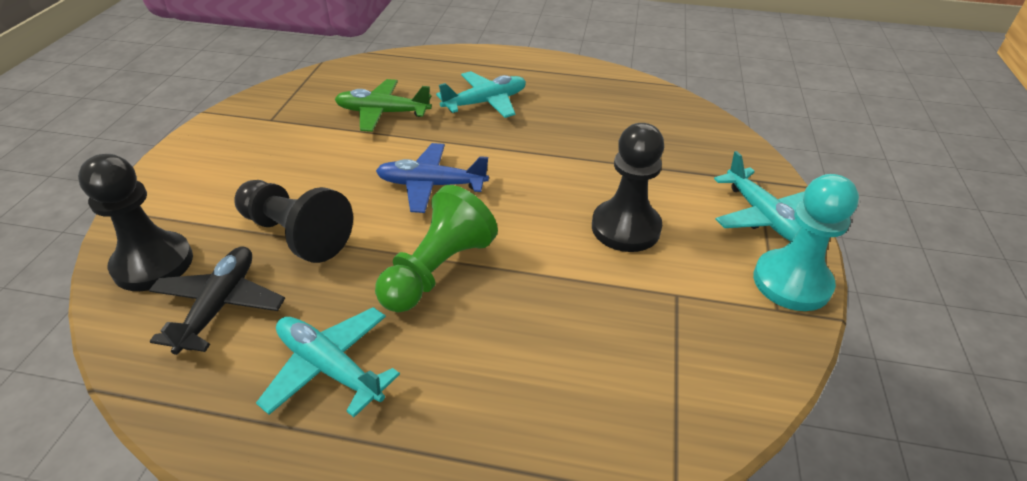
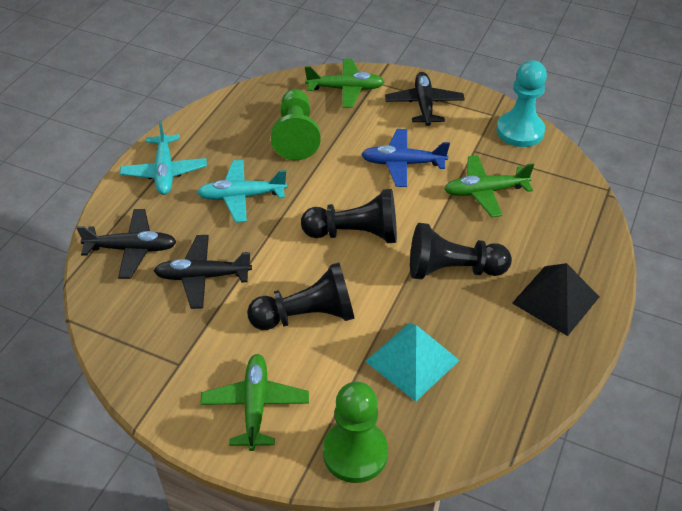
black plane: [149,247,285,355] = 1 -> [76,209,176,279] [154,235,252,309] [385,72,465,126] = 3
black pyramid: none = 0 -> [512,263,599,336] = 1
green pawn: [375,185,498,312] = 1 -> [271,89,321,160] [323,382,388,483] = 2
green plane: [335,79,432,132] = 1 -> [200,354,309,451] [305,59,385,108] [444,155,534,217] = 3
turquoise plane: [256,307,400,417] [436,71,526,118] [714,151,805,241] = 3 -> [120,120,207,195] [197,160,287,223] = 2
turquoise pyramid: none = 0 -> [365,323,460,402] = 1

